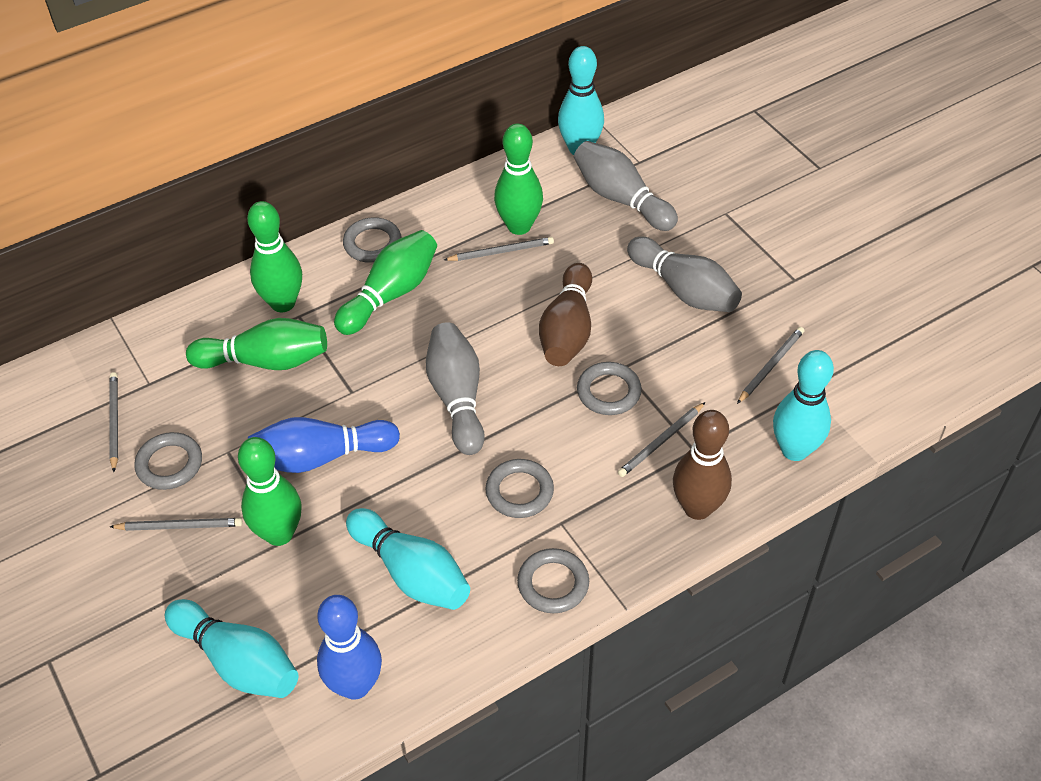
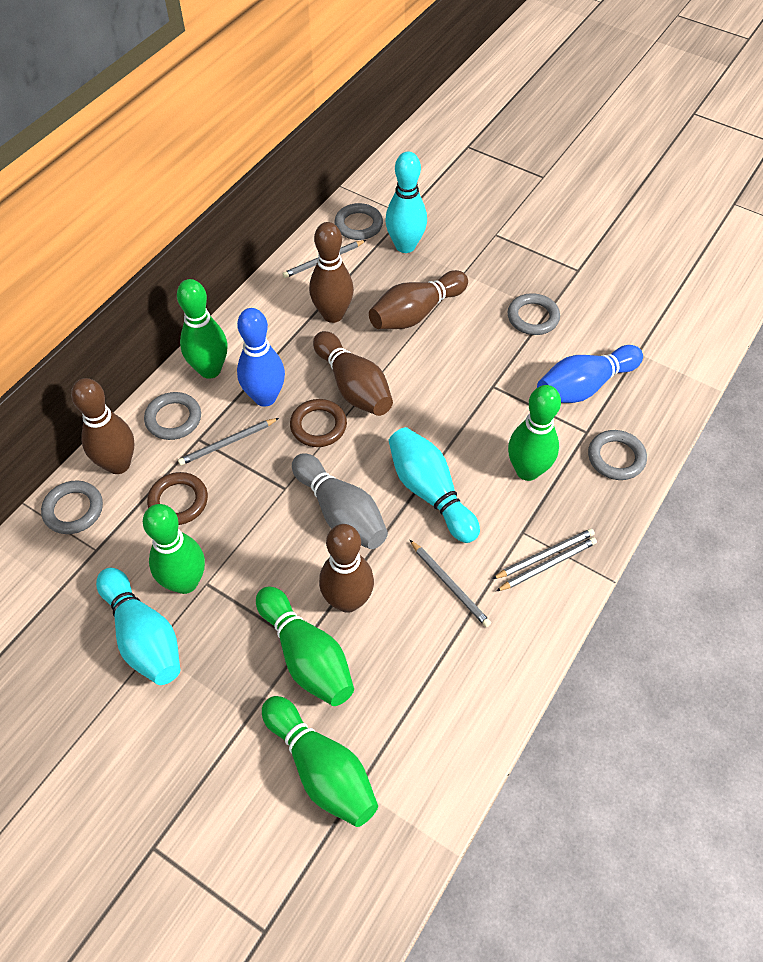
brown bowling pin: [539,263,592,366] [673,410,732,520] = 2 -> [71,378,134,474] [309,222,354,323] [313,331,393,416] [319,524,374,613] [369,270,468,329] = 5
brown ring: none = 0 -> [147,472,208,525] [290,399,347,447] = 2
grey bowling pin: [426,322,485,455] [574,141,678,231] [627,236,742,312] = 3 -> [292,454,388,549] = 1
turquoise bowling pin: [165,599,298,698] [346,508,470,610] [558,46,604,155] [773,350,834,461] = 4 -> [96,568,180,685] [385,152,427,253] [388,427,480,543] = 3

